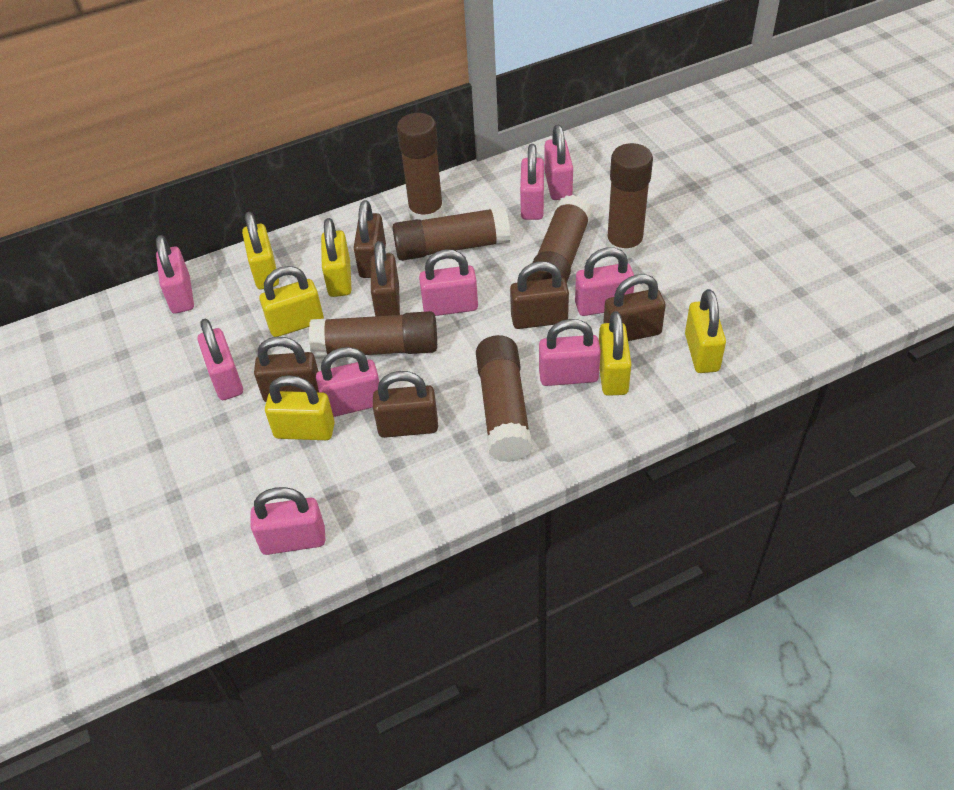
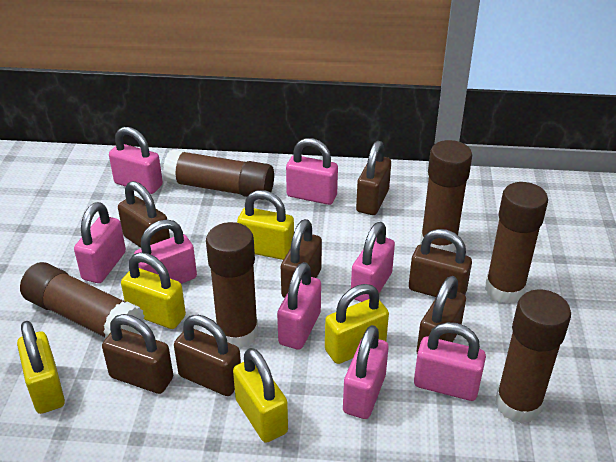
brown padlock: [254,337,319,402] [354,200,386,278] [371,241,400,316] [373,371,438,438] [510,261,569,329] [603,274,666,341] = 6 -> [102,314,173,394] [118,181,170,248] [174,315,241,396] [281,219,322,298] [356,141,391,215] [409,229,472,297] [416,276,466,353] = 7
pink padlock: [156,235,194,314] [198,319,243,400] [251,487,325,555] [316,347,379,417] [419,250,478,316] [520,144,544,220] [539,319,601,386] [545,125,573,200] [575,247,634,316] = 9 -> [74,202,126,283] [109,127,163,194] [134,219,197,284] [277,262,321,350] [286,138,338,205] [343,325,388,419] [351,222,395,302] [414,322,486,401] = 8
yellow padlock: [242,212,279,289] [259,266,324,337] [265,375,335,440] [321,218,351,297] [599,311,632,396] [685,289,726,373] = 6 -> [17,321,65,414] [121,252,186,329] [233,348,288,443] [237,190,294,260] [325,284,389,364] = 5

